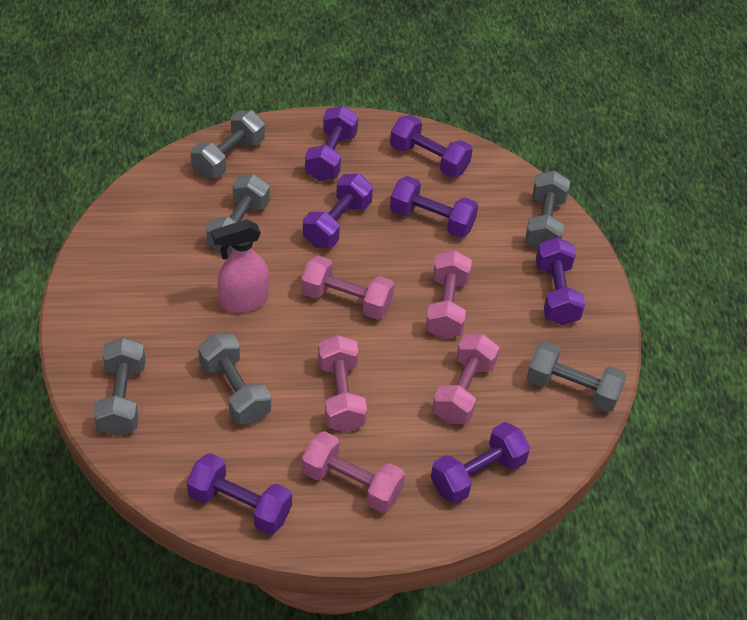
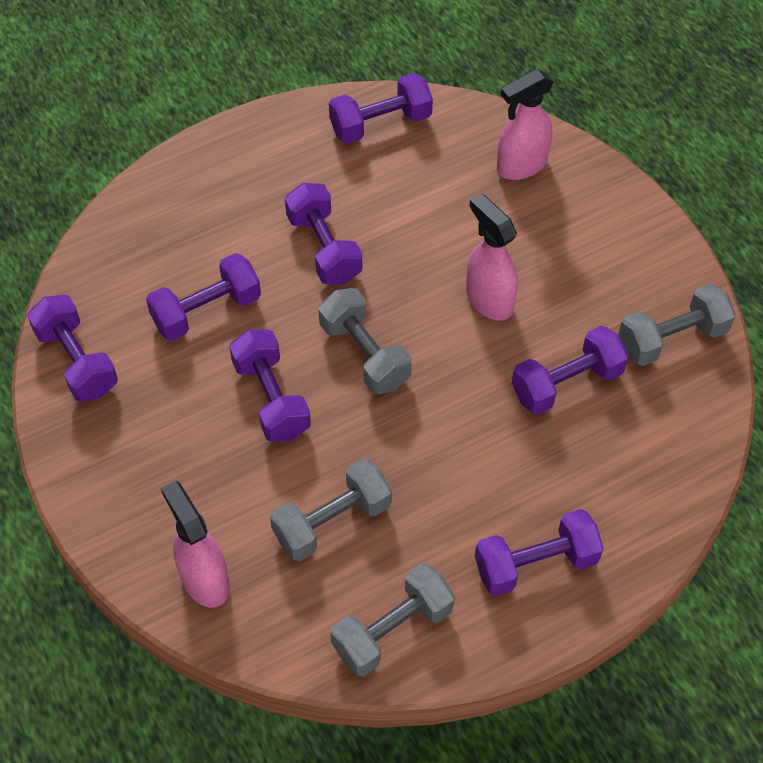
grey dumbbell: [94,337,146,436] [191,110,265,178] [198,334,271,424] [206,174,270,254] [525,171,570,250] [527,341,627,412] = 6 -> [270,459,392,561] [318,288,412,394] [330,563,455,676] [618,284,736,366] = 4
pink dumbbell: [301,256,394,320] [302,431,405,513] [318,335,367,432] [425,250,472,339] [432,334,499,424] = 5 -> none = 0
pink spray bottle: [211,219,269,313] = 1 -> [161,481,230,608] [466,193,518,321] [497,69,553,180] = 3

